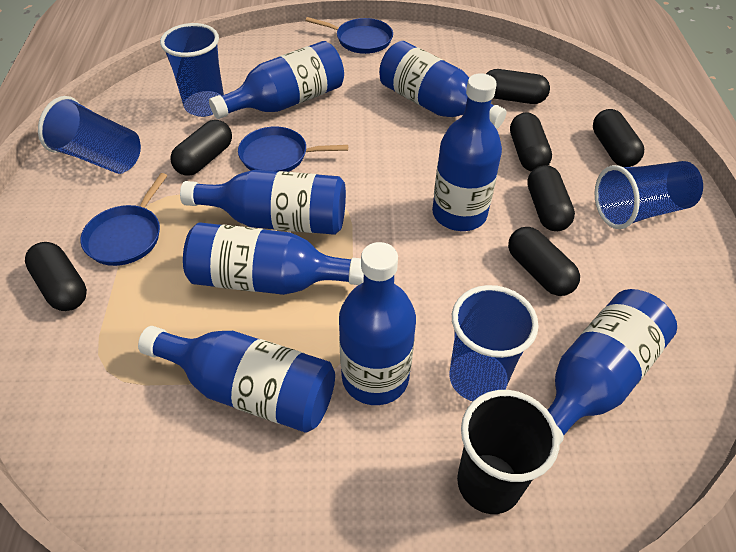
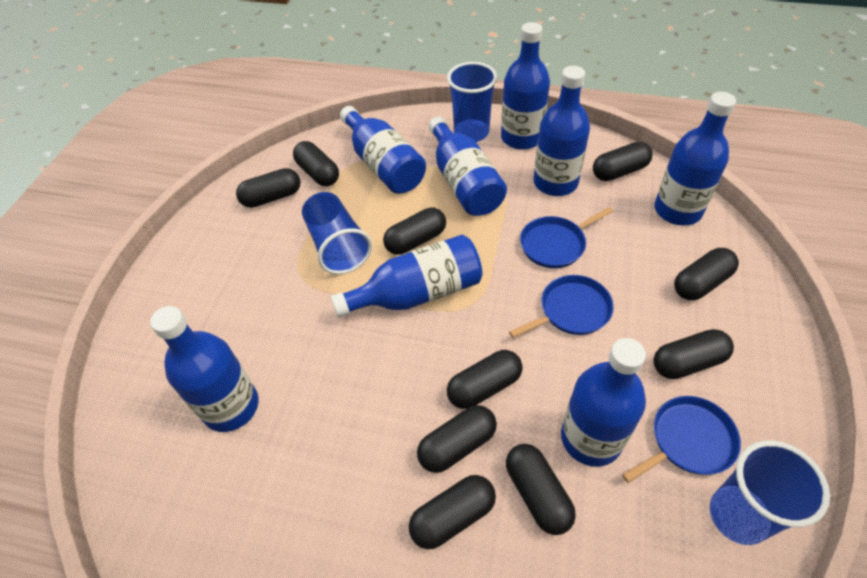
black capsule: [25,242,87,311] [170,120,232,176] [486,69,550,104] [508,227,580,296] [510,112,552,171] [527,165,575,231] [593,109,644,167] = 7 -> [236,168,300,208] [293,141,339,186] [383,207,446,255] [409,475,496,549] [417,405,497,473] [447,350,523,409] [506,444,576,535] [593,141,653,181] [653,329,734,379] [674,248,739,300] = 10
black cup: [457,390,560,514] = 1 -> none = 0
blue cup: [38,96,141,174] [160,23,224,117] [450,285,539,401] [594,161,703,229] = 4 -> [302,192,372,274] [447,62,497,142] [710,441,830,545] = 3

